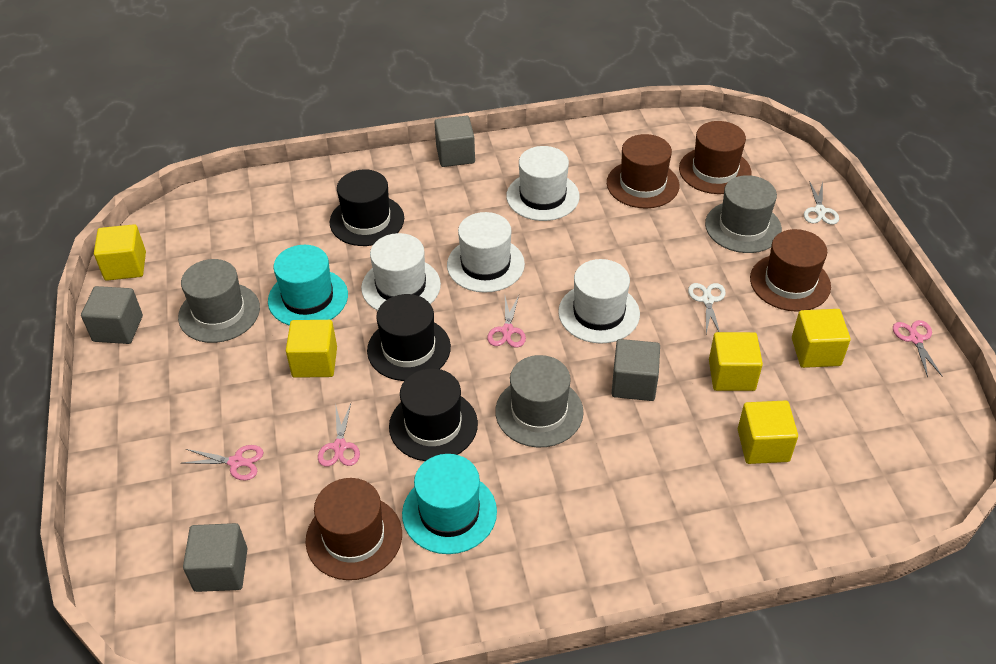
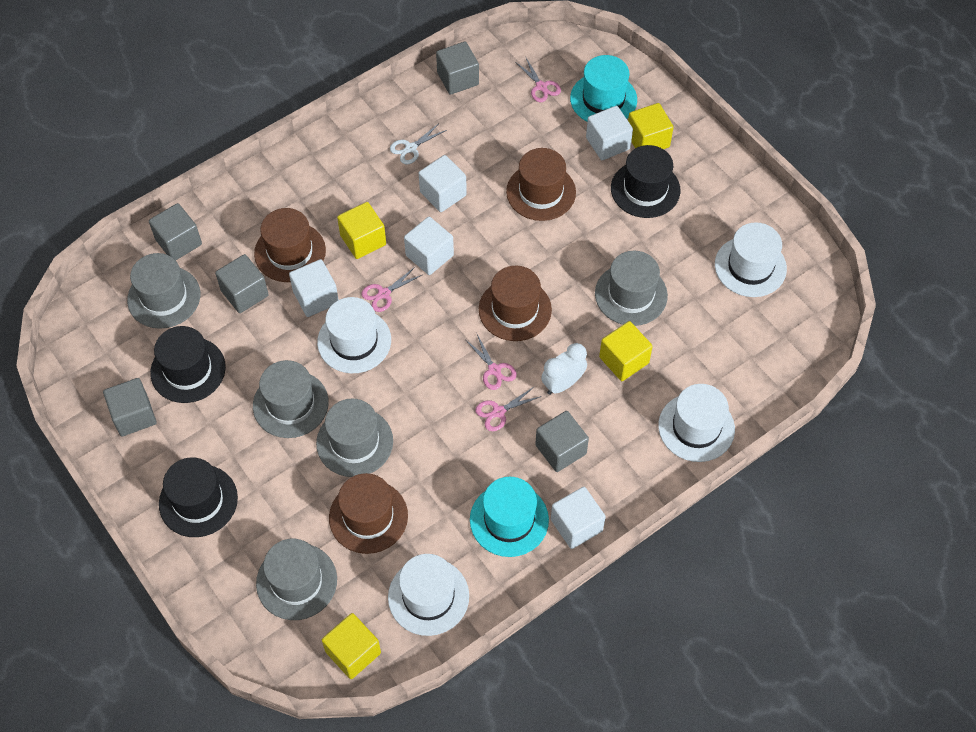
grey cube: [81,286,143,344] [183,523,247,592] [435,116,475,167] [611,339,660,401] = 4 -> [103,378,157,436] [149,203,202,260] [215,254,269,313] [436,41,479,95] [535,411,589,472] = 5
grey hat: [178,259,260,343] [495,355,584,447] [705,175,782,253] = 3 -> [127,253,200,329] [253,360,329,438] [256,539,337,620] [316,398,393,477] [595,250,668,326] = 5
white clock: none = 0 -> [541,343,587,395] = 1
white cube: none = 0 -> [289,259,339,317] [404,217,454,275] [419,155,467,212] [551,487,606,549] [586,106,633,160] = 5
white scissors: [688,283,726,334] [804,181,839,225] = 2 -> [390,123,447,164] = 1
yellow cube: [94,224,146,281] [286,320,337,378] [709,332,763,391] [738,401,798,464] [792,309,851,368] = 5 -> [322,613,381,679] [337,202,386,259] [599,321,653,381] [628,103,674,149] = 4

